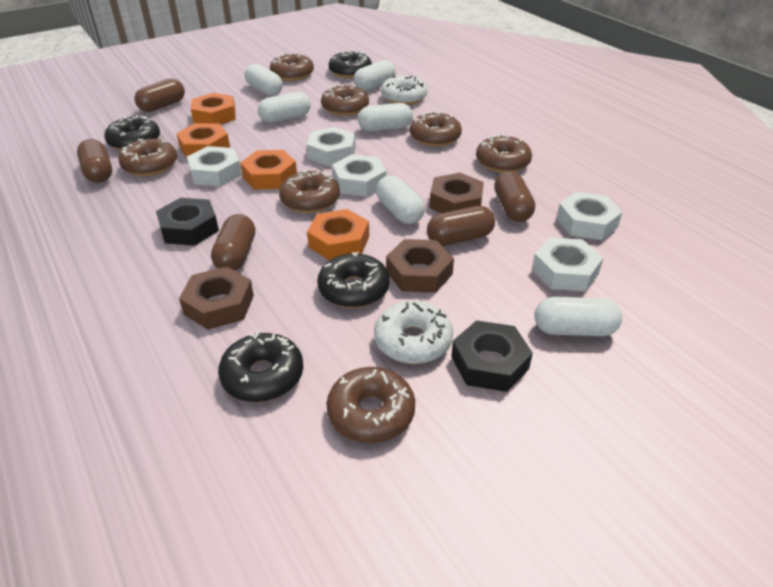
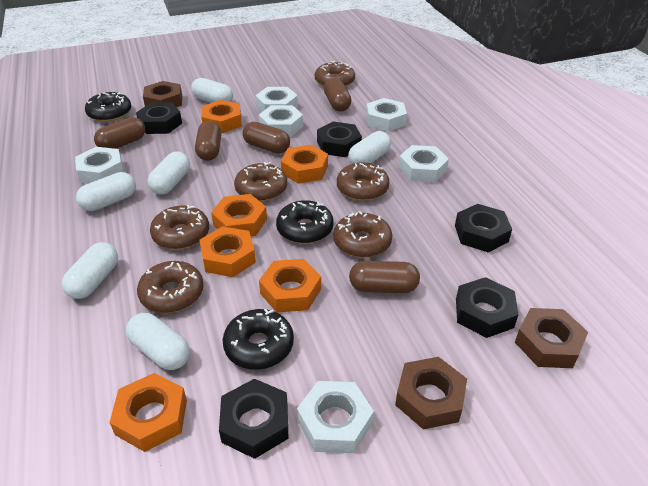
black donut: [104,115,160,151] [218,331,303,402] [317,252,390,308] [329,51,372,78] = 4 -> [85,92,131,122] [223,309,294,370] [276,200,334,244] = 3
black nut: [156,198,219,246] [451,320,533,392] = 2 -> [136,103,182,134] [219,379,288,459] [317,121,362,157] [455,204,512,253] [456,277,518,338] = 5
brown donut: [119,139,177,176] [270,53,314,81] [279,169,340,213] [321,84,369,116] [326,367,415,443] [410,111,462,147] [476,134,532,173] = 7 -> [137,261,204,313] [150,205,209,250] [234,162,287,202] [315,61,355,87] [333,211,392,258] [337,162,390,201] = 6
orange nut: [176,123,230,158] [191,93,235,125] [240,150,297,190] [307,209,369,261] = 4 -> [109,373,187,452] [200,226,256,277] [202,100,241,133] [211,194,267,236] [259,259,321,312] [281,145,328,184] = 6
white donut: [374,301,453,364] [381,75,428,105] = 2 -> none = 0
white nut: [187,146,242,187] [307,127,356,166] [332,154,386,197] [532,237,603,291] [556,192,622,240] = 5 -> [75,147,124,184] [255,87,298,112] [259,105,303,137] [297,381,374,453] [366,98,407,131] [398,145,449,183] = 6

